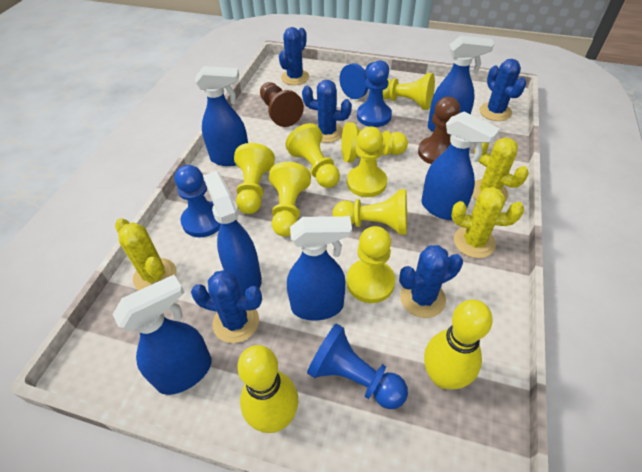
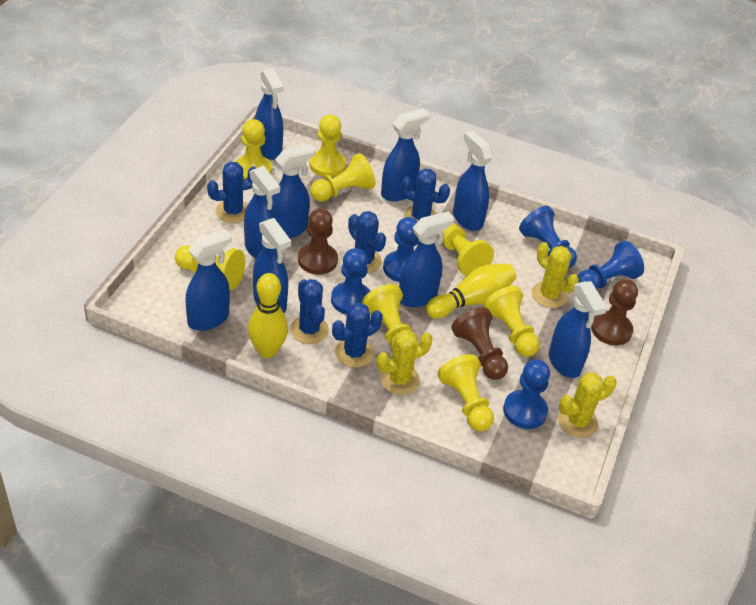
blue pawn: [175,165,221,237] [307,323,408,409] [339,60,389,99] [357,62,392,127] = 4 -> [331,248,370,315] [383,217,419,282] [503,359,550,429] [519,206,577,268] [578,241,644,290] = 5
blue spray bottle: [113,275,212,395] [195,66,248,166] [203,171,262,294] [287,216,352,321] [422,112,500,220] [428,36,494,132] = 6 -> [185,229,232,331] [244,166,280,259] [253,218,291,313] [255,68,284,160] [272,144,315,238] [381,108,429,201] [399,211,454,307] [453,131,493,231] [549,281,607,378] = 9
brown pawn: [260,82,304,127] [418,97,460,164] = 2 -> [298,208,338,275] [451,307,508,380] [591,279,638,345] = 3

